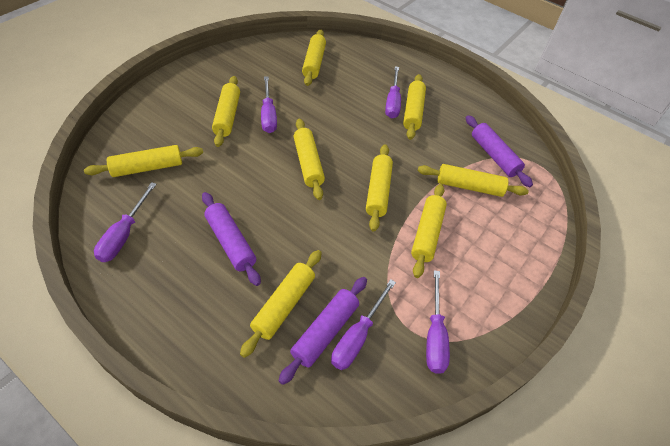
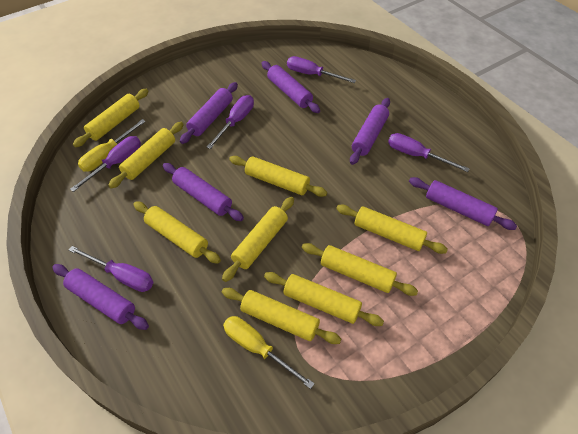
purple rolling pin: [202,192,261,286] [279,277,367,385] [466,115,533,187] = 3 -> [52,264,149,330] [163,163,244,221] [180,82,238,144] [262,61,320,113] [350,98,390,165] [409,177,517,230] = 6
yellow screwdriver: none = 0 -> [78,119,146,172] [223,316,315,389] = 2

